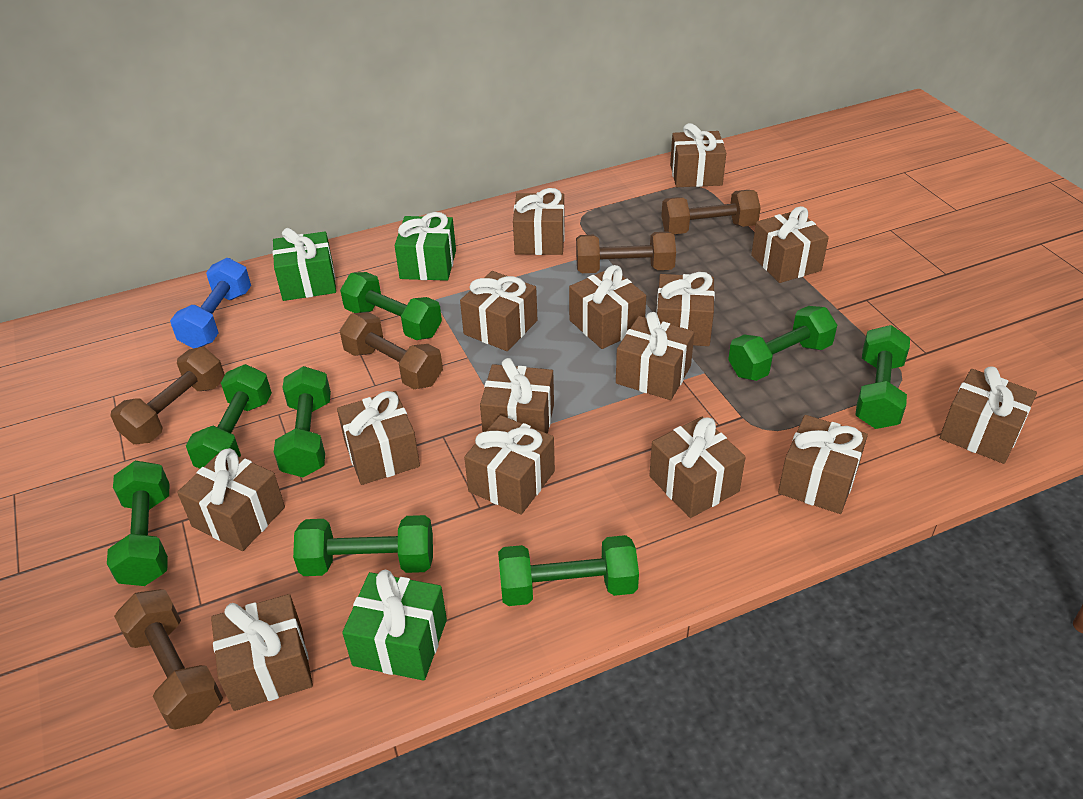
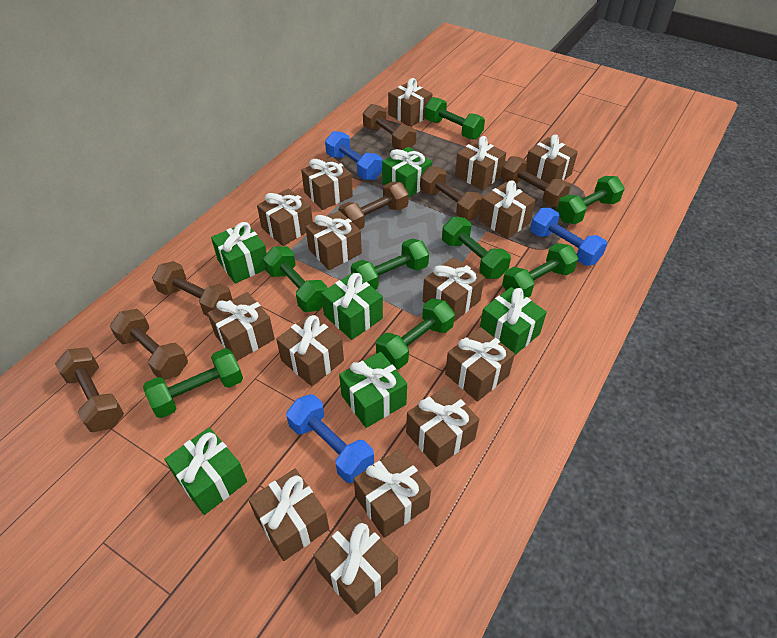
blue dumbbell: [170,258,251,348] = 1 -> [286,394,374,483] [325,131,382,180] [530,208,607,266] = 3
brown dumbbell: [110,347,225,444] [114,589,223,730] [339,312,443,389] [576,232,676,273] [661,190,761,234] = 5 -> [55,348,124,432] [110,309,188,380] [152,261,233,316] [338,182,409,229] [363,104,416,150] [420,166,483,220] [501,156,571,207] = 7
green gift: [273,228,336,301] [342,570,447,681] [394,212,456,281] = 3 -> [164,427,247,515] [211,222,267,284] [321,272,383,340] [339,352,407,428] [382,147,432,197] [480,287,547,356] = 6

